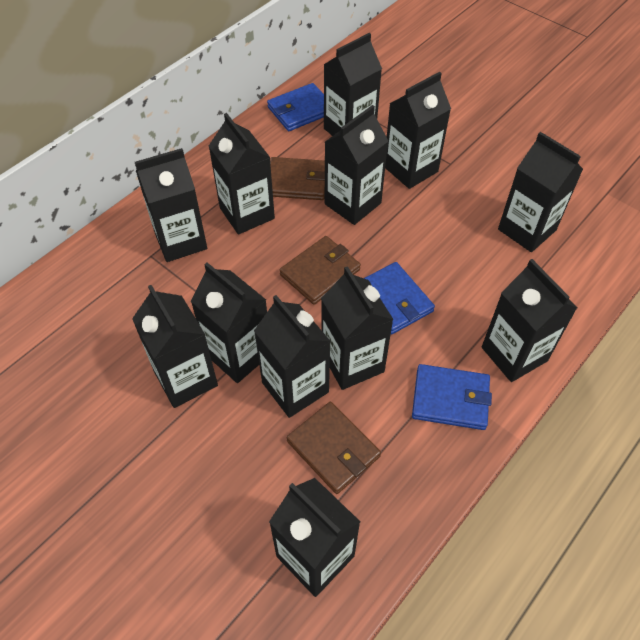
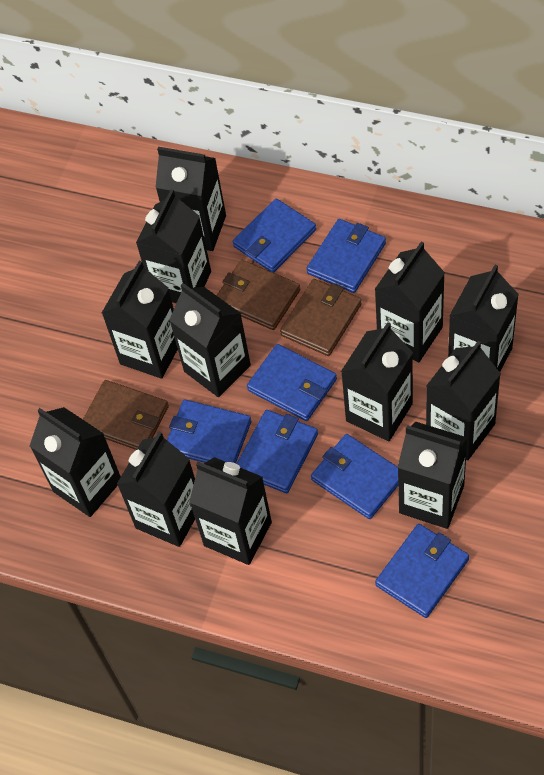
blue wallet: [267,83,324,131] [364,262,435,335] [412,364,492,430] = 3 -> [167,400,251,463] [233,199,316,273] [237,410,318,493] [247,344,337,421] [306,219,386,293] [311,434,398,519] [375,524,469,618] = 7

